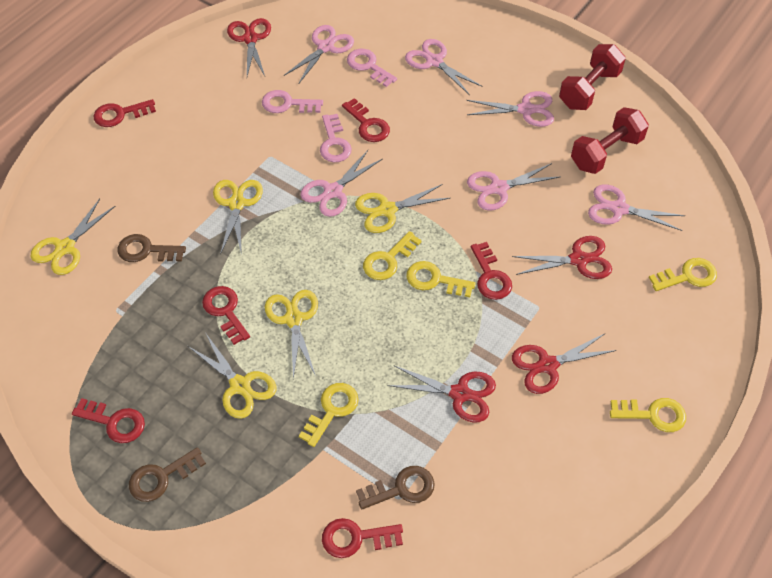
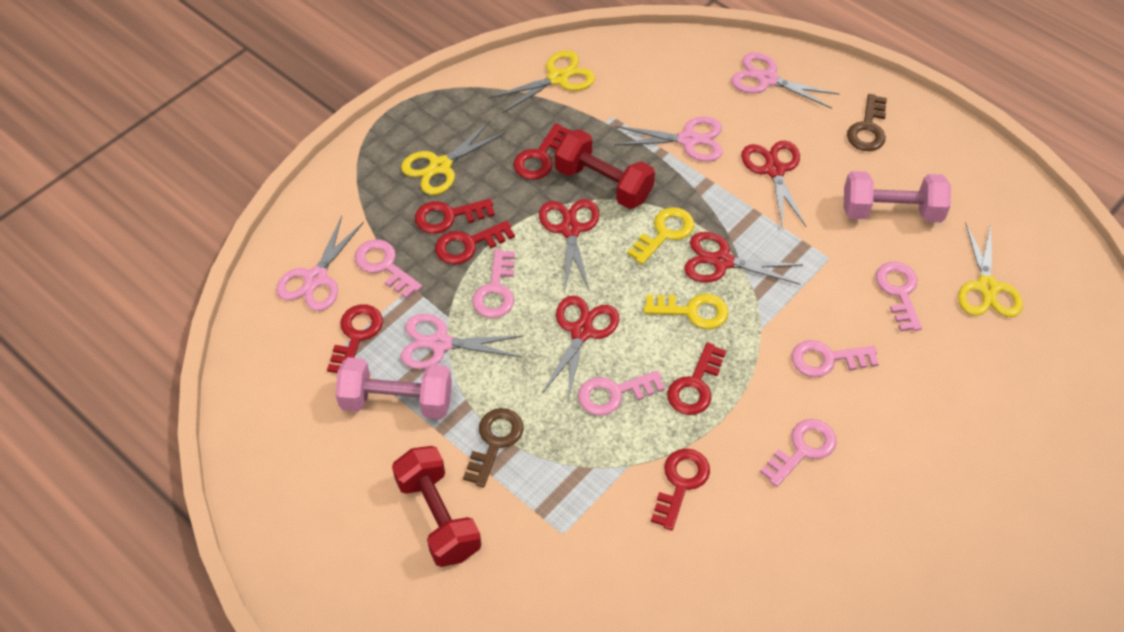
brown key: [118,234,186,262] [129,447,206,502] [356,466,435,510] = 3 -> [463,408,524,487] [847,94,887,151] = 2
pink dumbbell: none = 0 -> [335,357,452,419] [844,171,951,222] = 2
pink key: [262,90,323,113] [320,114,352,162] [347,49,397,87] = 3 -> [355,239,422,299] [472,249,515,318] [578,370,665,415] [760,419,837,487] [791,340,879,377] [876,262,922,331] = 6
pink scissors: [284,25,354,83] [301,150,382,217] [405,39,482,95] [466,91,554,127] [467,163,560,210] [588,185,685,231] = 6 -> [276,216,364,311] [401,314,524,369] [614,117,723,162] [731,52,839,109] = 4
yellow key: [299,383,359,447] [363,231,422,280] [406,261,476,297] [610,398,686,432] [649,258,717,291] = 5 -> [627,207,694,265] [644,294,728,329] = 2
yellow scissors: [31,199,115,275] [188,334,276,419] [213,180,263,255] [265,290,318,379] [355,184,450,233] = 5 -> [401,121,505,195] [491,50,595,113] [958,222,1023,317] = 3

